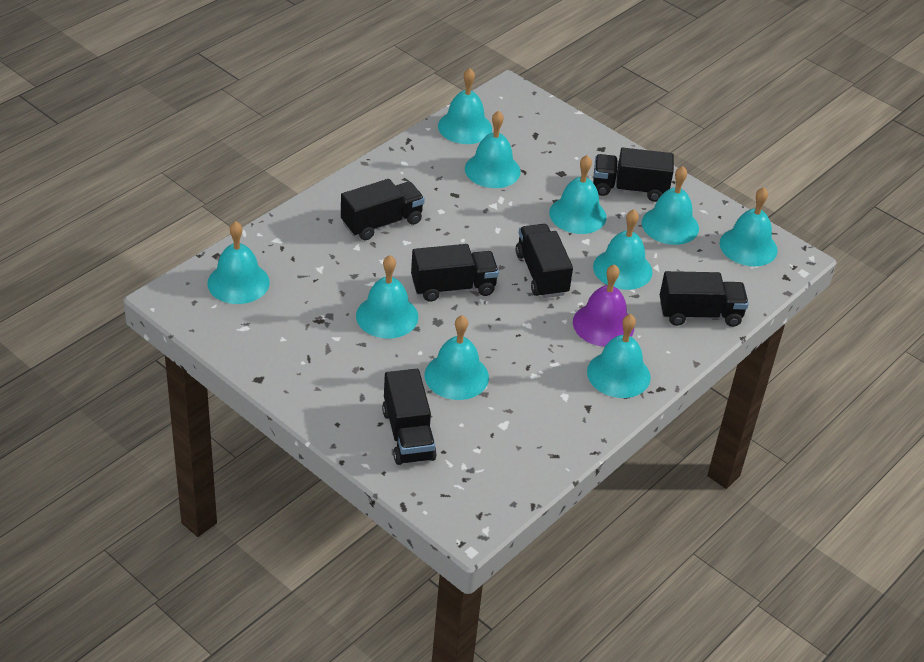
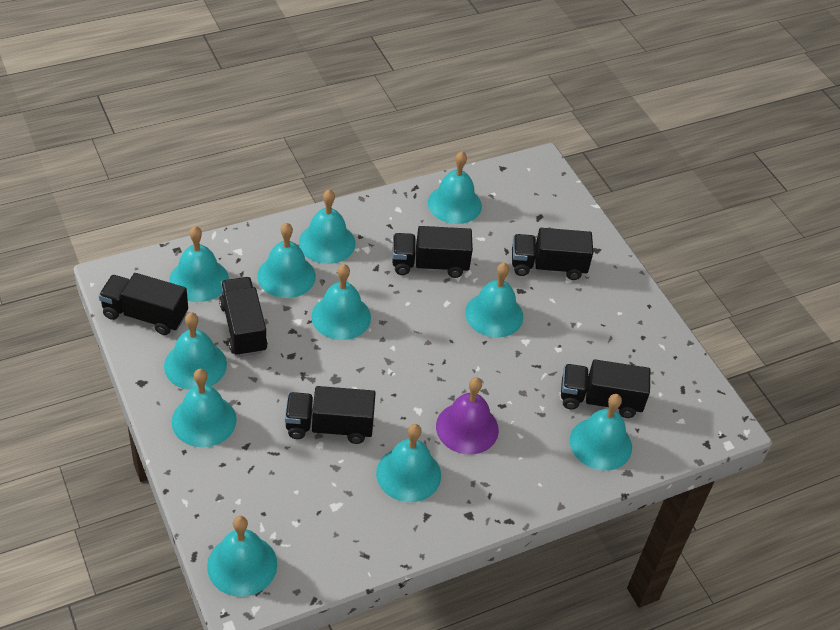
turquoise bell: [207,221,270,304] [356,255,418,339] [425,315,489,400] [438,68,492,144] [465,111,521,188] [549,155,607,234] [587,314,651,398] [593,209,652,290] [642,166,699,245] [720,187,778,266] = 10 -> [164,312,227,390] [169,226,229,302] [172,369,237,447] [207,516,277,597] [257,223,316,298] [299,189,356,264] [311,264,371,340] [376,424,441,502] [428,151,482,224] [465,263,523,338] [569,394,632,470] = 11

